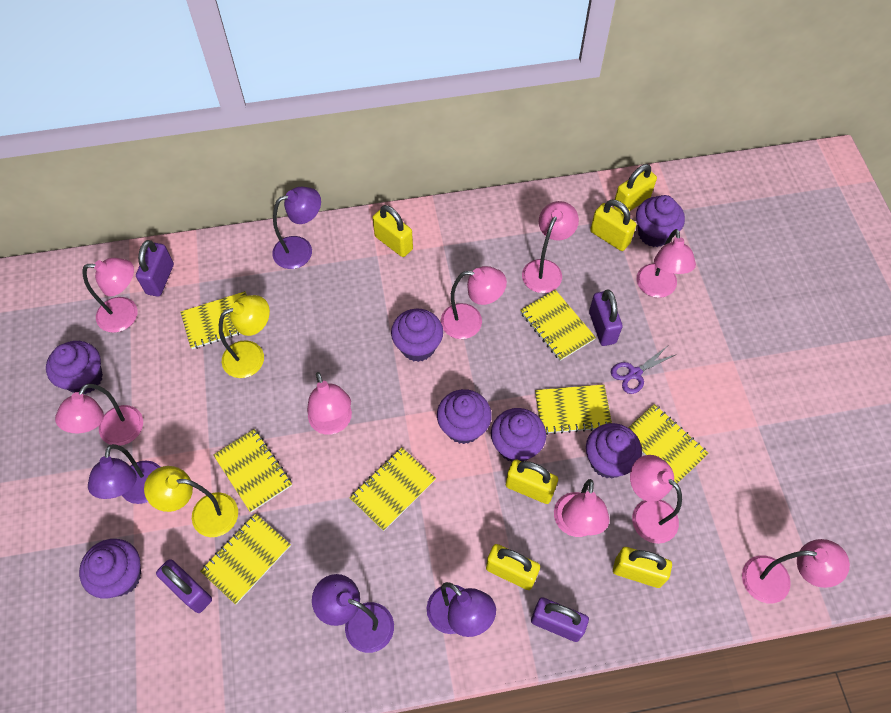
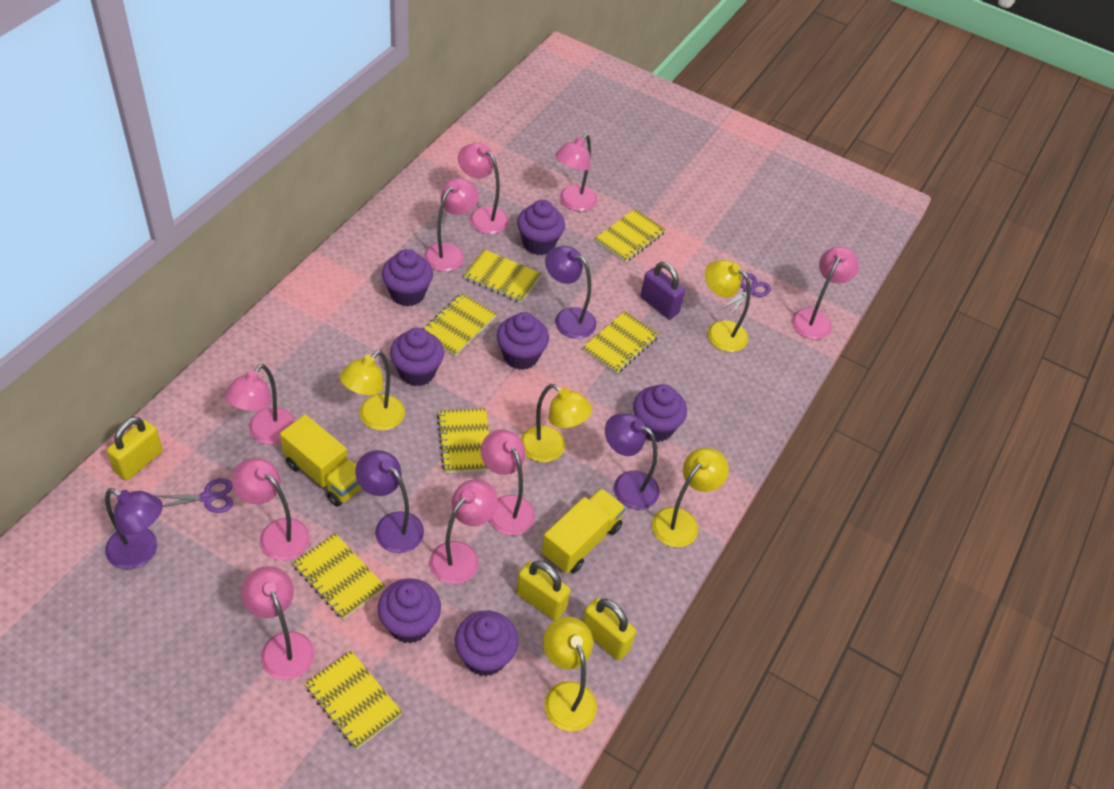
purple padlock: [136,240,174,297] [156,559,212,613] [531,597,589,642] [589,290,623,346] = 4 -> [640,262,685,319] = 1
purple scissors: [611,347,677,394] = 1 -> [154,478,233,513] [720,273,771,317] = 2
yellow lamp: [144,466,238,537] [219,295,270,378] = 2 -> [340,351,405,431] [521,384,592,462] [543,617,597,731] [652,447,729,548] [705,260,750,352] = 5
yellow padlock: [373,205,413,257] [486,544,540,590] [506,459,558,504] [590,200,636,251] [613,164,657,215] [613,547,672,588] = 6 -> [107,417,163,480] [516,561,570,620] [582,598,636,660] = 3
yellow truck: none = 0 -> [280,414,362,507] [541,488,626,573] = 2

